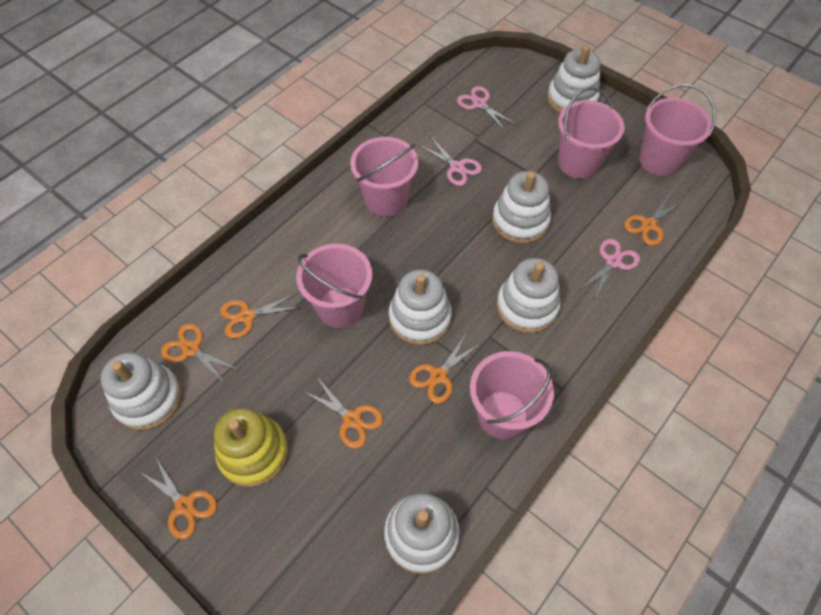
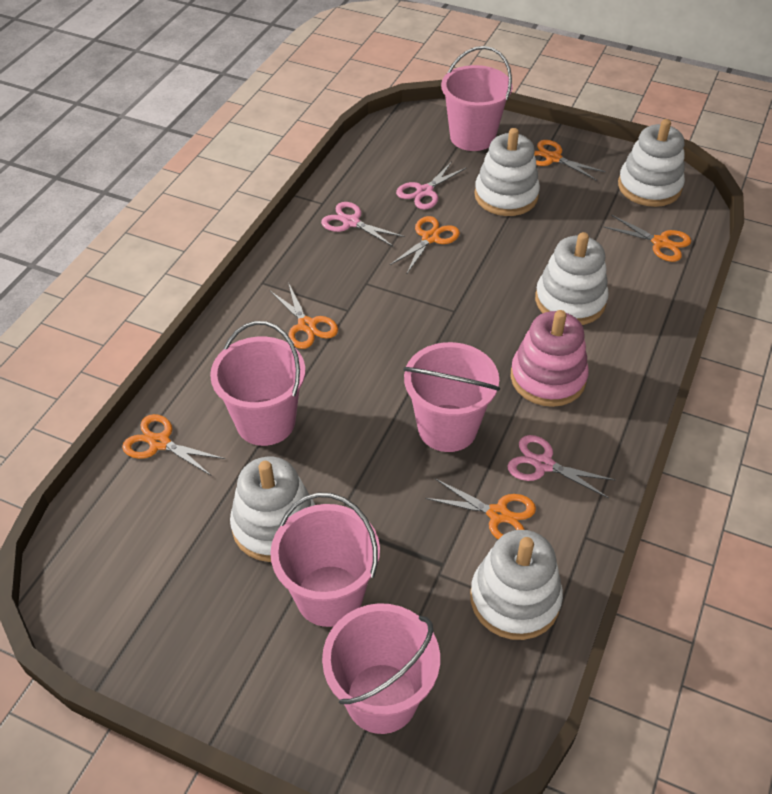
pink stacking toy: none = 0 -> [511,310,589,407] = 1
white stacking toy: [100,352,182,430] [384,493,460,574] [389,269,452,345] [492,171,551,244] [496,258,561,333] [547,45,601,113] = 6 -> [230,457,315,562] [470,530,563,640] [474,128,540,216] [535,232,609,325] [618,119,685,207] = 5
yellow stacking toy: [214,408,288,487] = 1 -> none = 0

